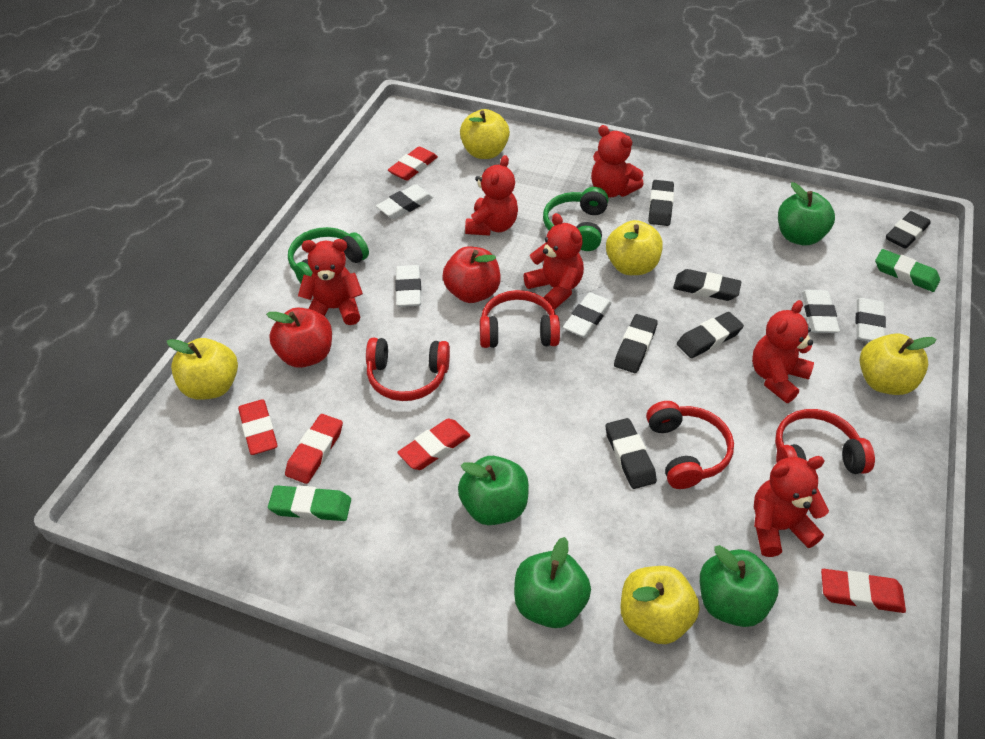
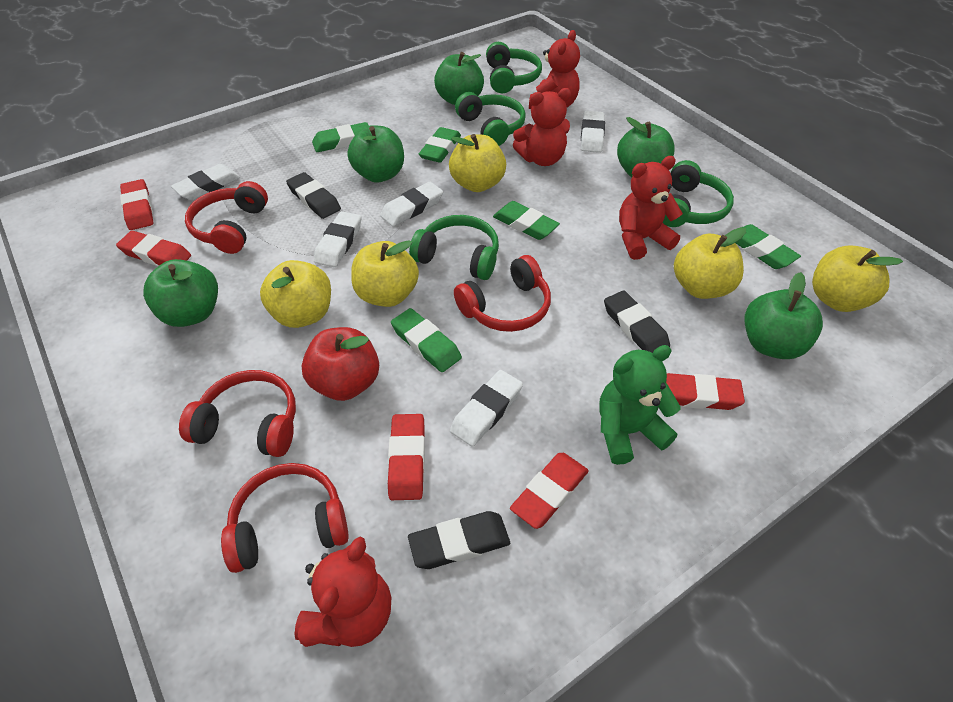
black eraser: [606,418,657,489] [614,314,658,373] [648,180,674,226] [673,269,742,301] [677,312,744,358] [886,211,930,249] = 6 -> [286,172,341,219] [408,511,510,569] [604,290,670,353] = 3
green apple: [458,456,529,525] [514,537,591,628] [700,545,779,627] [778,182,835,245] = 4 -> [143,259,218,327] [347,125,404,183] [434,52,484,105] [617,117,675,177] [744,272,823,359] = 5
green eraser: [268,485,351,521] [875,249,940,292] = 2 -> [312,122,369,152] [391,308,462,372] [419,127,461,163] [493,201,560,240] [735,224,801,269] = 5
green headphones: [288,227,369,283] [543,187,608,251] = 2 -> [409,215,499,280] [455,92,526,146] [486,42,542,93] [662,160,734,227] = 4
green teddy bear: none = 0 -> [599,345,681,465] = 1
red apple: [266,308,332,368] [442,247,501,303] = 2 -> [302,327,379,401] = 1
red teddy bear: [298,239,363,325] [465,155,518,236] [523,213,584,310] [591,125,643,197] [752,300,814,403] [754,456,829,557] = 6 -> [294,537,391,647] [513,88,571,166] [529,30,580,109] [619,156,683,260] = 4

